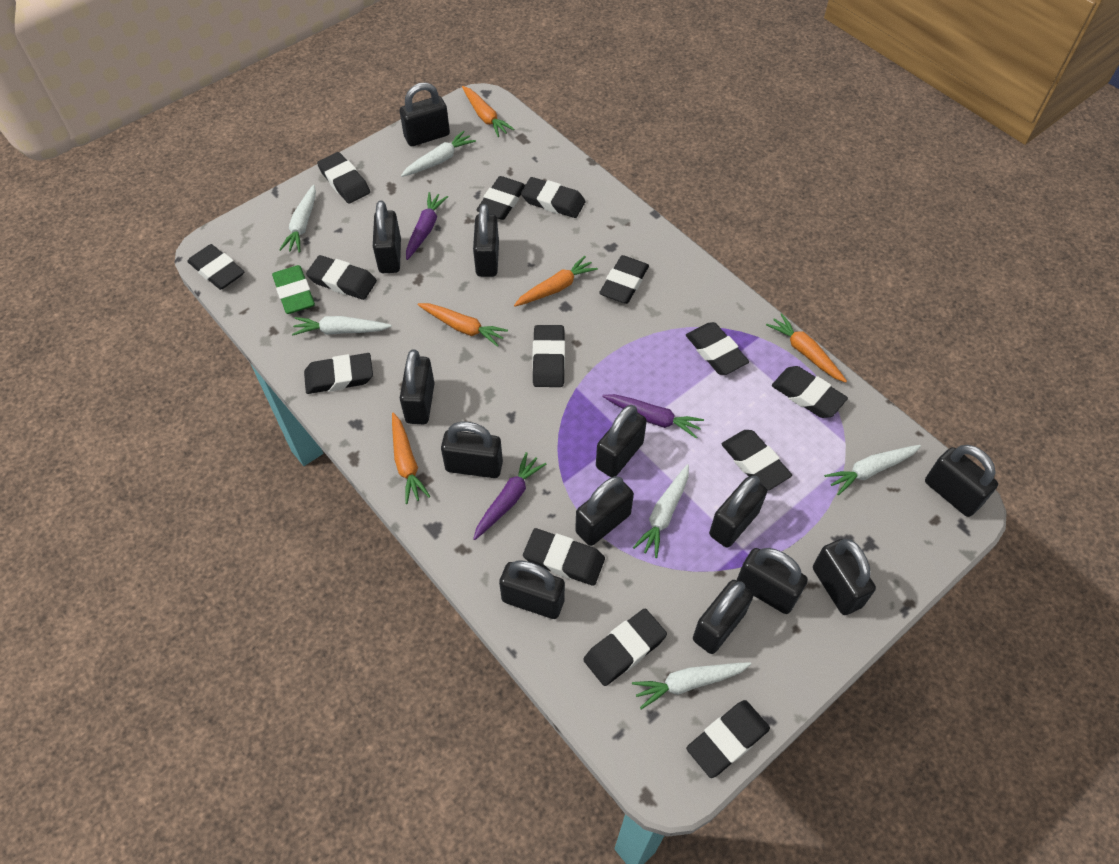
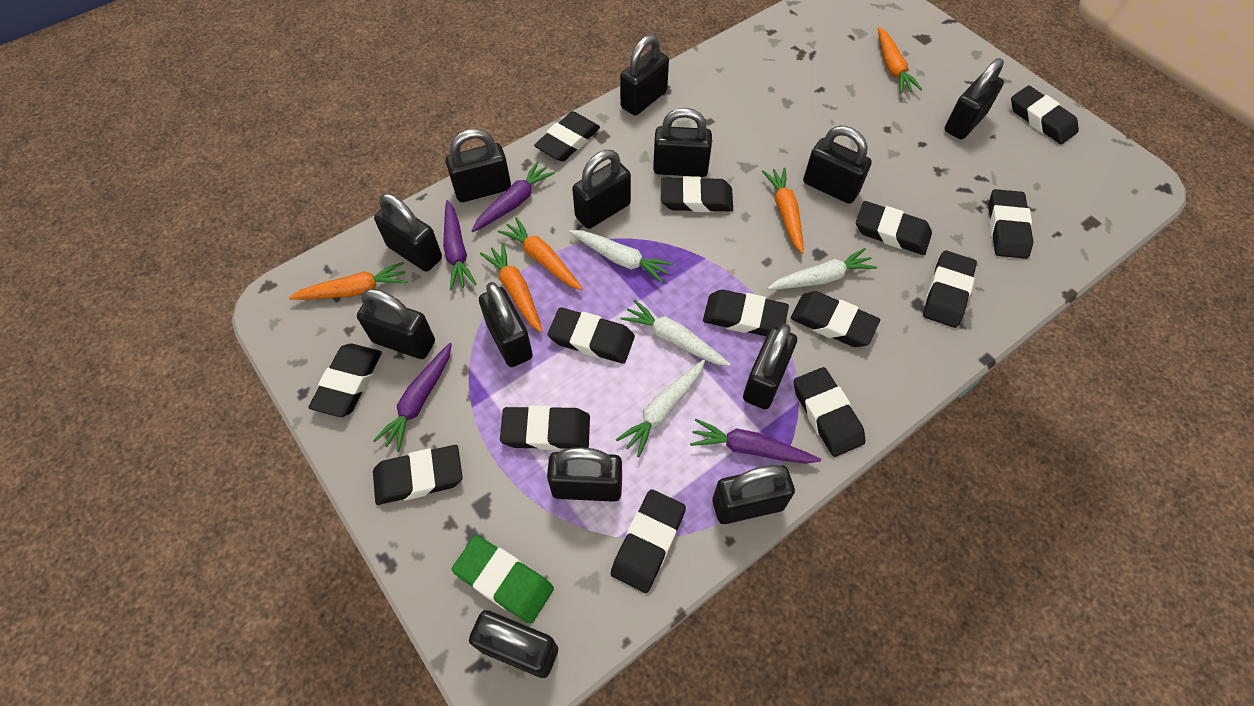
purple carrot: [406,192,448,260] [473,452,546,540] [602,394,704,439] = 3 -> [373,343,452,452] [443,200,476,290] [471,161,555,232] [690,419,821,464] = 4
white carrot: [279,185,316,253] [292,316,392,336] [401,131,476,177] [632,662,751,709] [633,464,689,558] [824,445,921,495] = 6 -> [569,230,674,283] [616,360,705,457] [620,299,731,366] [767,248,877,290] = 4

